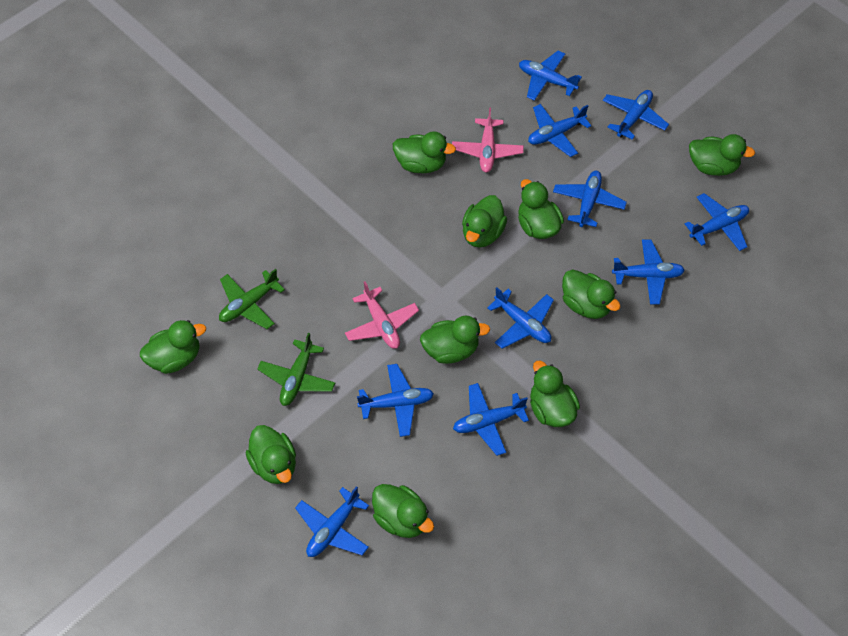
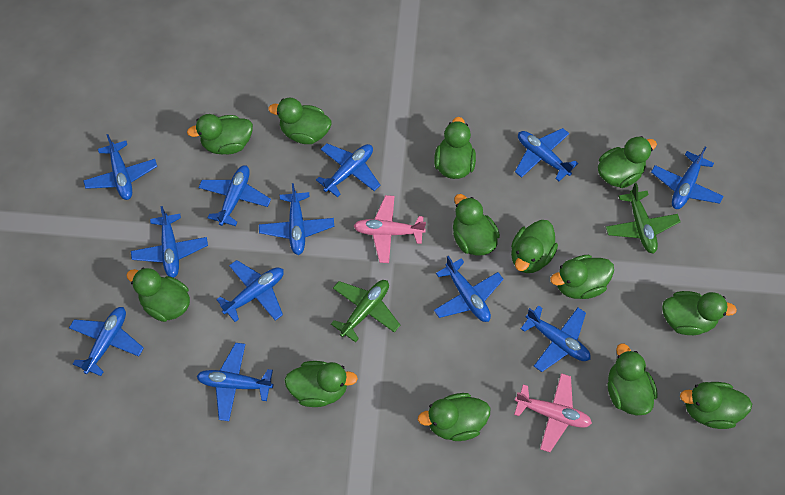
blue plane: [295,486,369,557] [357,364,434,437] [453,383,529,456] [487,287,554,349] [519,51,582,101] [528,104,591,157] [553,171,627,227] [603,90,669,140] [612,239,685,305] [685,193,749,251] = 10 -> [69,307,144,376] [83,134,157,200] [131,206,208,278] [197,343,273,421] [198,165,271,226] [216,260,284,322] [259,183,334,255] [316,143,380,197] [434,256,504,322] [515,128,578,181] [520,305,590,372] [651,146,723,209] = 12
green duck: [140,320,206,374] [245,425,296,484] [372,484,434,538] [393,131,456,173] [420,316,490,364] [462,195,507,248] [518,179,564,239] [530,361,580,427] [562,269,621,319] [689,134,755,176] = 10 -> [126,268,190,322] [187,114,253,154] [268,98,331,144] [285,361,358,407] [418,393,490,441] [434,117,476,179] [453,194,500,256] [511,220,558,273] [550,255,614,299] [598,136,657,188] [608,343,658,415] [662,291,737,335] [680,382,752,429] = 13

